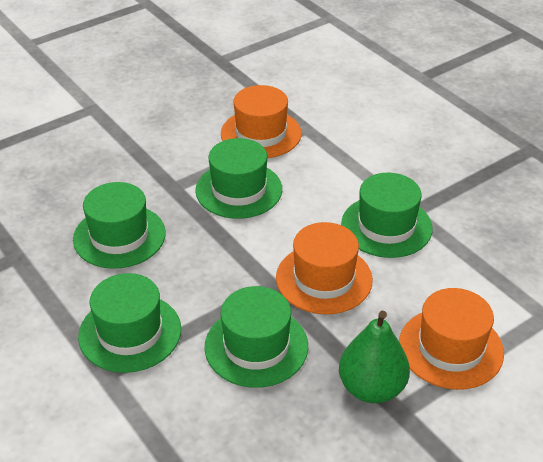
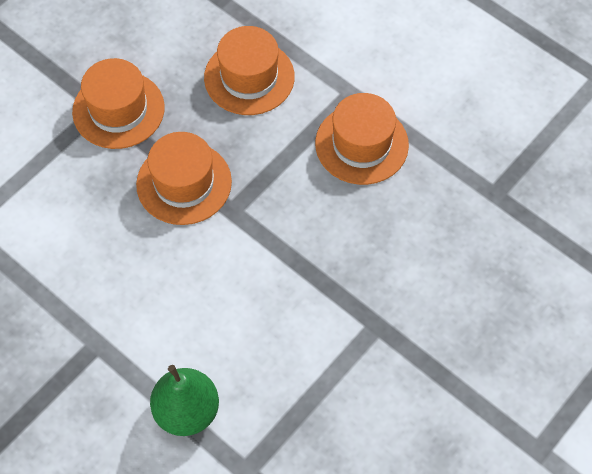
green hat: [73,182,166,269] [78,273,181,373] [195,138,282,219] [204,286,308,388] [341,173,433,258] = 5 -> none = 0
orange hat: [221,85,302,158] [276,222,373,314] [399,288,504,390] = 3 -> [72,58,165,149] [136,132,232,225] [204,26,295,115] [315,93,409,185] = 4

